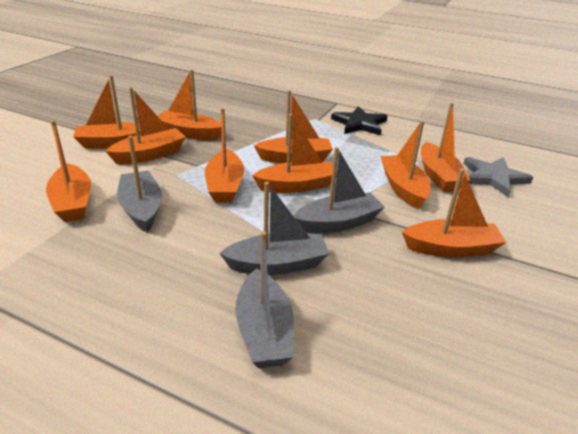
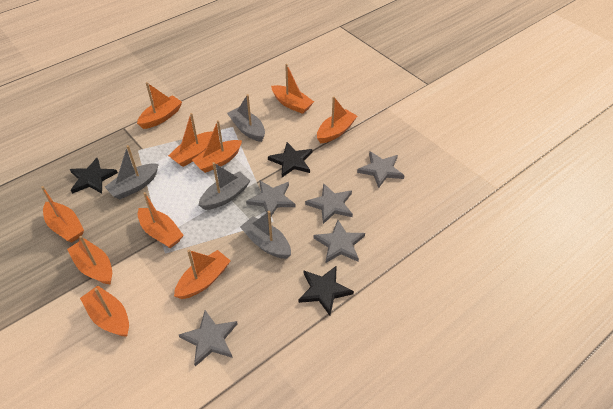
black star: [331,106,387,135] = 1 -> [70,158,118,194] [268,142,313,177] [298,265,354,315] = 3
grey star: [463,157,533,197] = 1 -> [179,310,238,367] [246,180,295,216] [305,183,353,224] [314,220,365,263] [357,151,405,188] = 5

